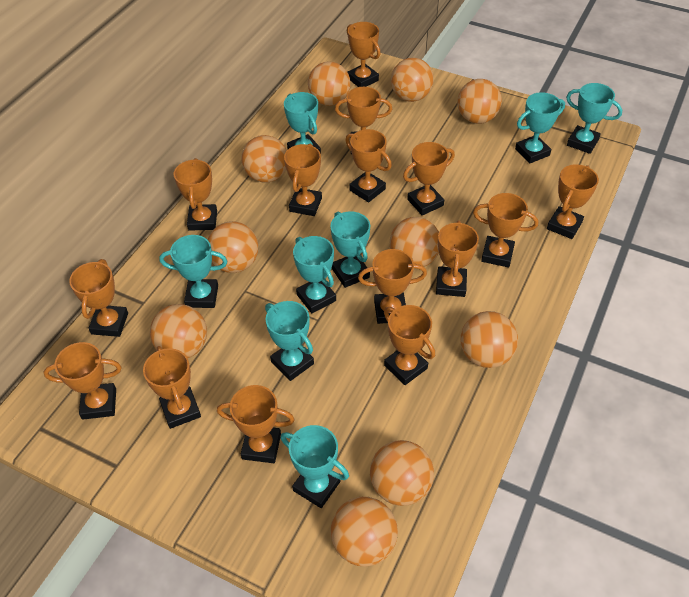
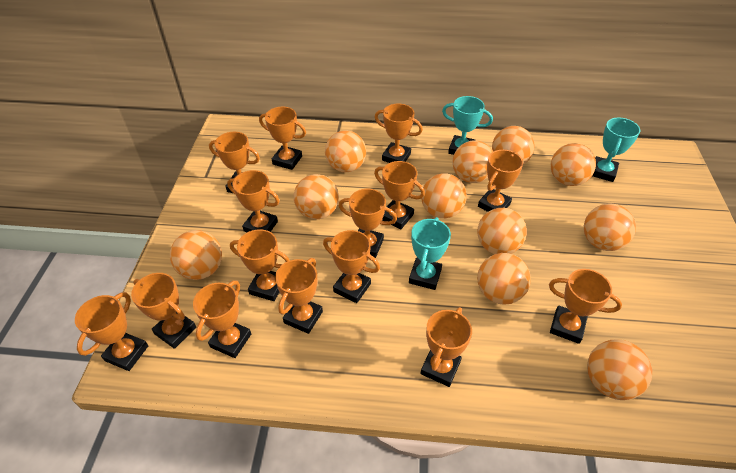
orange ball: [150,304,207,358] [208,221,258,273] [242,135,287,183] [308,61,351,106] [331,497,398,567] [370,440,434,506] [390,217,439,267] [391,58,434,102] [457,79,502,124] [460,311,518,368] = 10 -> [170,230,222,280] [294,174,339,219] [325,130,366,172] [421,173,467,218] [453,140,493,183] [477,208,527,254] [477,253,531,305] [492,126,535,164] [551,143,596,186] [584,204,636,251] [587,340,652,400] = 11
turquoise trophy: [159,235,227,308] [265,301,314,381] [281,425,349,508] [284,92,321,153] [293,236,336,313] [330,211,370,288] [515,92,565,163] [566,83,622,154] = 8 -> [409,217,451,290] [442,96,493,155] [592,117,640,182] = 3

